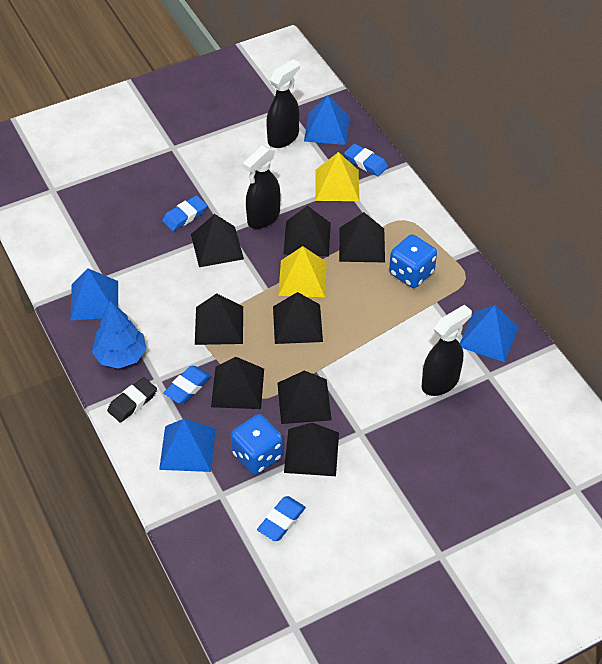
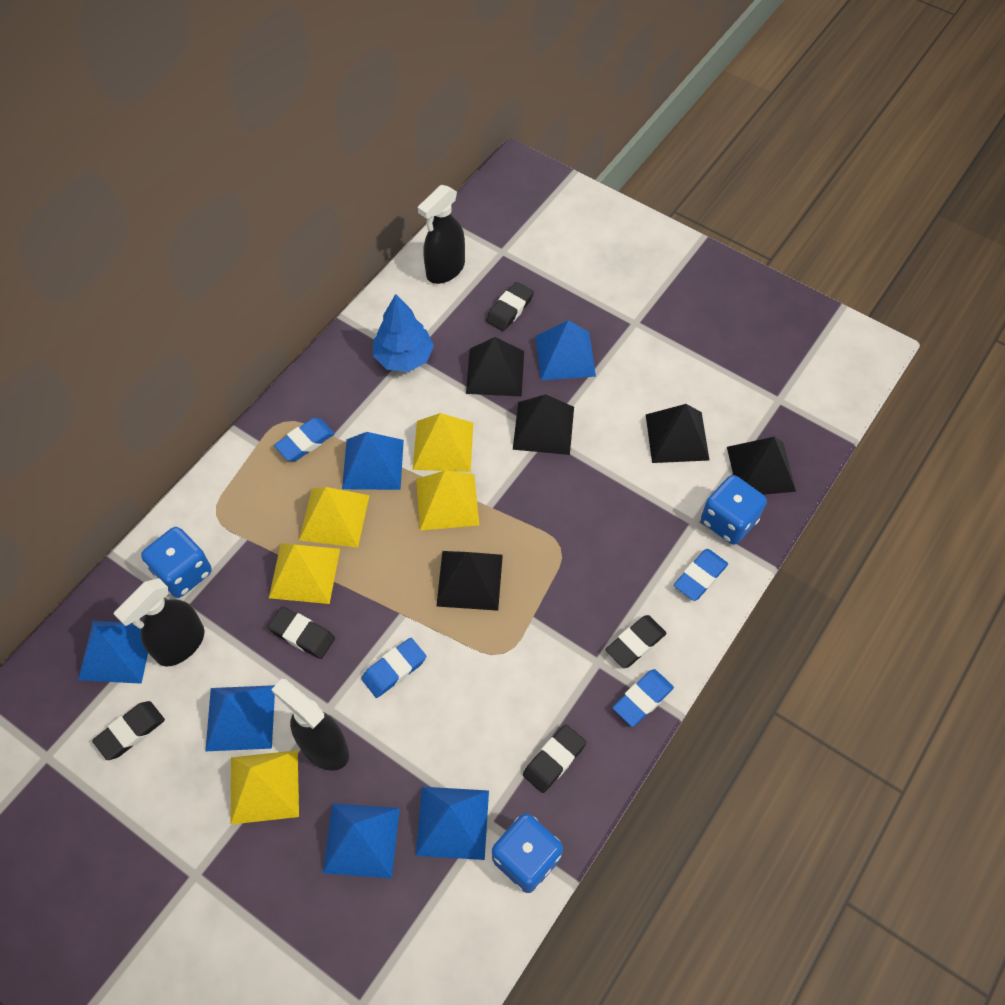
black eraser: [107,377,157,423] = 1 -> [92,701,165,760] [268,607,335,659] [486,282,534,331] [523,724,586,793] [606,615,667,668] = 5
black pyramid: [191,214,244,267] [195,293,243,345] [211,357,264,409] [273,292,323,344] [277,370,332,424] [283,206,331,256] [284,423,339,476] [339,212,385,262] = 8 -> [436,551,503,611] [466,337,524,396] [513,394,574,455] [646,404,710,463] [727,437,796,495] = 5
blue dice: [231,414,283,475] [389,234,437,288] = 2 -> [141,527,212,598] [492,813,563,893] [701,475,767,545] = 3
blue pyramid: [70,269,118,321] [159,419,216,472] [304,95,350,145] [460,305,519,362] = 4 -> [78,621,148,684] [205,685,275,751] [323,803,400,878] [342,432,404,490] [416,787,489,860] [536,320,596,380] = 6
yellow pyramid: [278,246,327,297] [316,152,359,201] = 2 -> [231,750,299,824] [269,543,340,604] [299,487,370,548] [413,413,473,472] [416,471,479,531] = 5

